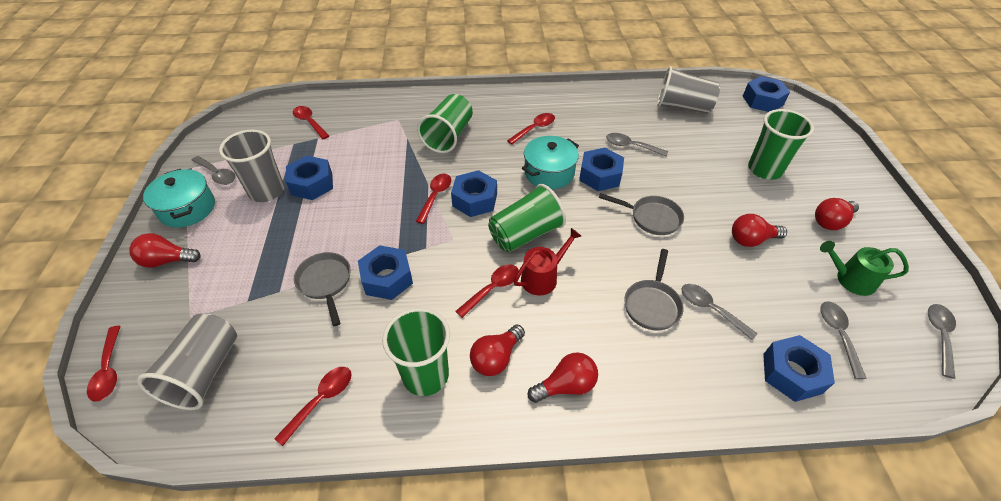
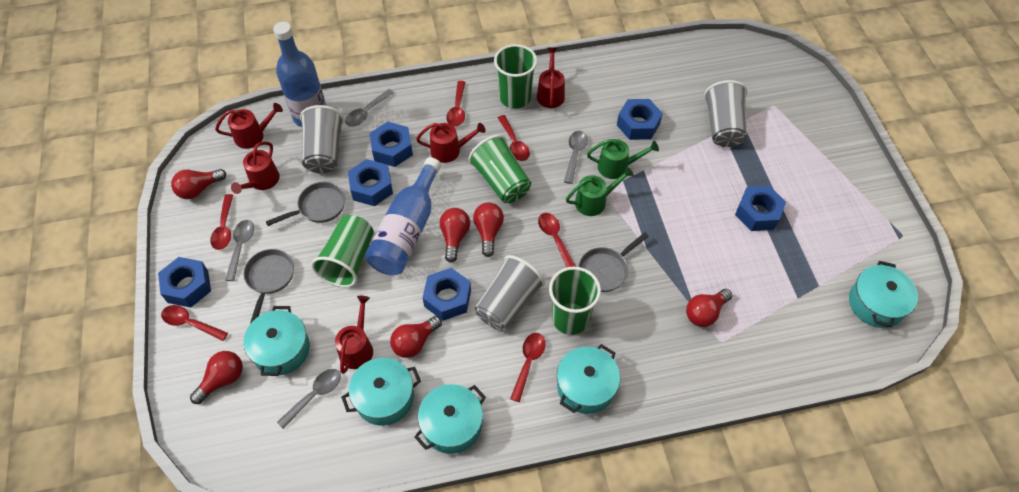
blue bottle: none = 0 -> [273,22,326,127] [365,157,441,275] = 2
green watering can: [820,241,909,296] = 1 -> [566,166,634,216] [587,139,659,179] = 2
grey spoon: [191,156,236,185] [606,133,668,156] [682,284,758,340] [820,301,867,379] [928,304,956,379] = 5 -> [225,220,254,281] [277,369,341,429] [345,89,394,127] [564,131,588,184] = 4
red light bulb: [129,233,201,268] [470,325,525,376] [528,352,598,403] [732,214,787,247] [815,198,859,230] = 5 -> [171,169,226,199] [190,351,243,404] [390,316,442,358] [440,208,470,263] [473,202,504,257] [686,289,732,327] = 6
red watering can: [514,228,581,296] = 1 -> [215,103,283,149] [231,142,280,194] [335,296,373,374] [416,123,486,163] [537,47,565,108] = 5
turquoise pot: [143,169,215,227] [522,136,579,189] = 2 -> [243,306,310,376] [341,358,421,426] [414,384,486,454] [557,344,620,414] [849,261,918,328] = 5

